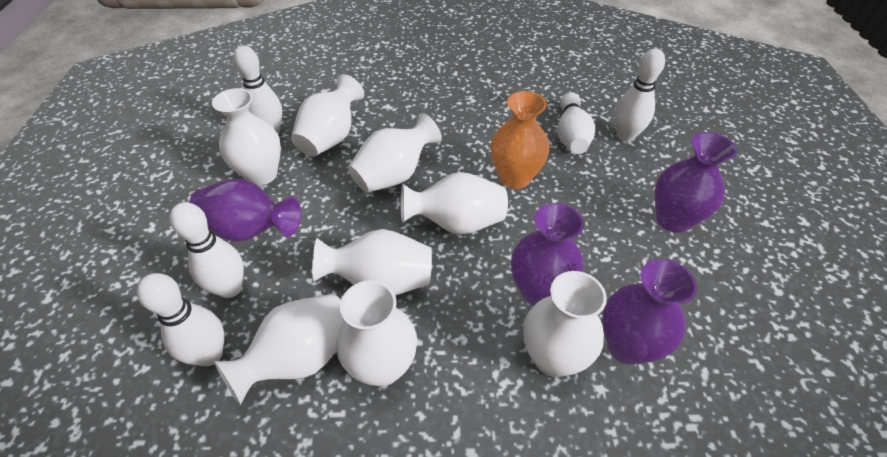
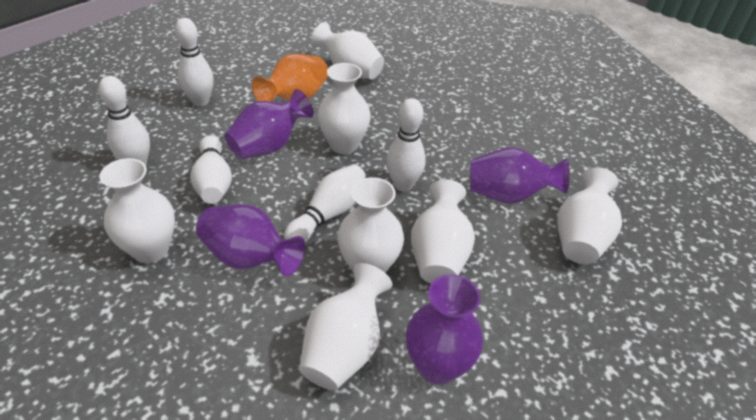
white vase: [212,88,281,186] [214,294,345,406] [291,74,364,156] [312,229,432,295] [336,280,417,386] [348,113,442,193] [401,172,508,234] [523,271,607,377] = 8 -> [99,158,175,263] [299,263,392,390] [311,22,384,80] [317,63,371,154] [337,177,404,273] [411,180,475,284] [557,167,622,264] = 7

